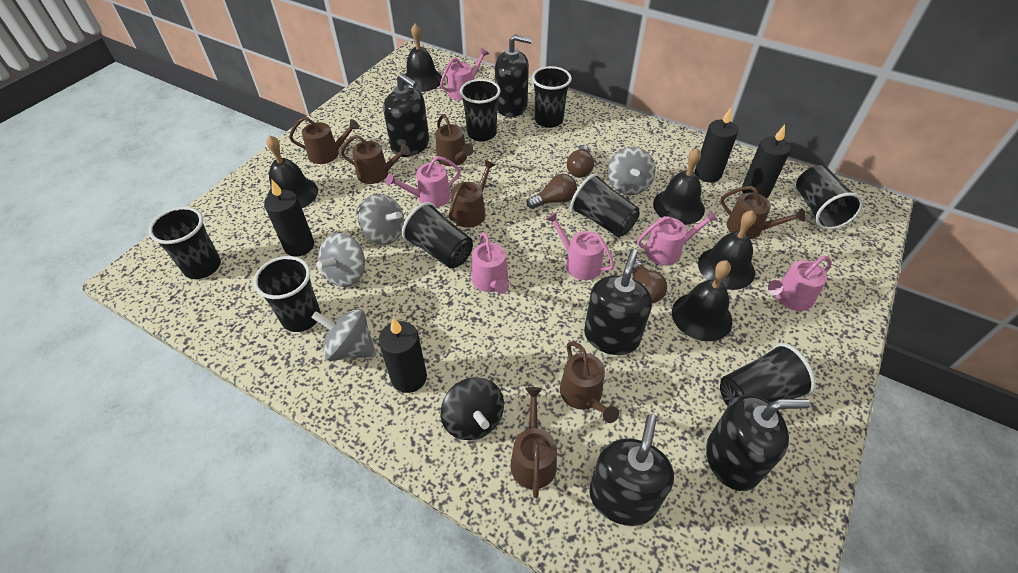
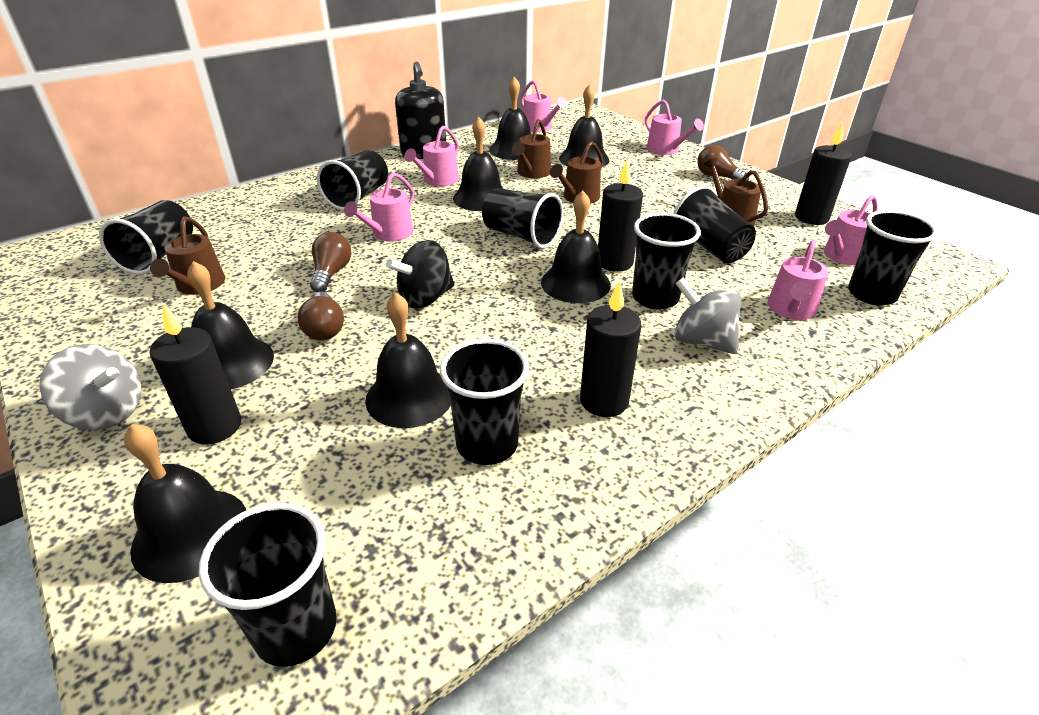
black bell: [267,135,318,208] [403,24,442,92] [653,148,705,225] [672,260,733,341] [698,210,756,290] = 5 -> [124,424,246,583] [187,261,274,389] [365,292,451,428] [453,117,503,211] [490,77,531,160] [541,190,611,303] [559,85,610,167] = 7
black soap dispenser: [383,73,429,157] [495,35,532,117] [584,249,652,355] [589,414,674,526] [706,395,810,491] = 5 -> [395,62,446,160] = 1
brown watering can: [289,117,359,164] [340,135,410,184] [436,115,474,166] [449,160,495,228] [510,387,557,498] [560,341,619,423] [720,186,806,239] = 7 -> [150,216,225,295] [512,119,551,178] [550,141,603,204] [704,158,768,226] = 4
grey spinning top: [311,309,376,361] [316,233,365,287] [358,194,404,245] [608,147,655,195] = 4 -> [40,344,141,430] [675,278,741,354] = 2

